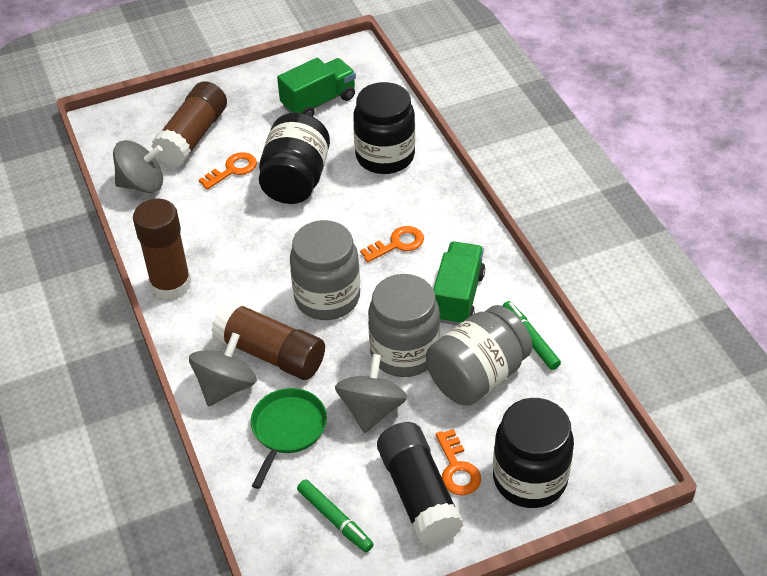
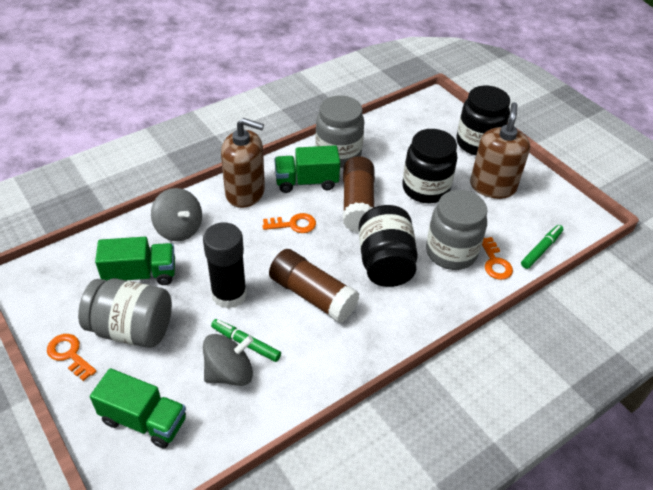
brown glue stick: [133,199,191,300] [152,81,227,167] [211,300,325,380] = 3 -> [269,249,359,323] [343,156,375,232] = 2
brown soap dispenser: none = 0 -> [221,118,265,208] [470,102,530,199] = 2
green pan: [251,388,327,489] = 1 -> none = 0
green truck: [277,58,356,117] [433,241,485,325] = 2 -> [90,368,186,449] [95,237,175,285] [274,145,340,193] = 3
grey spinning top: [113,140,163,193] [189,333,257,406] [335,354,407,433] = 3 -> [151,188,202,241] [203,334,253,386] = 2

